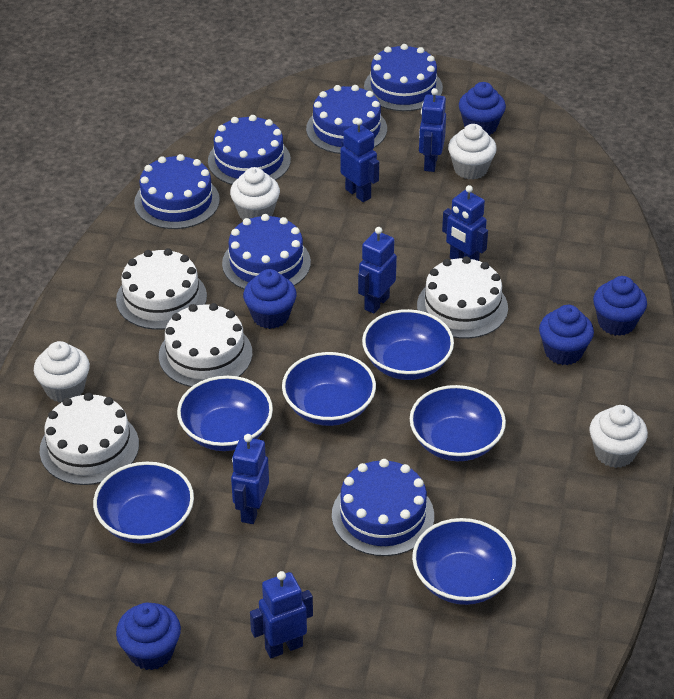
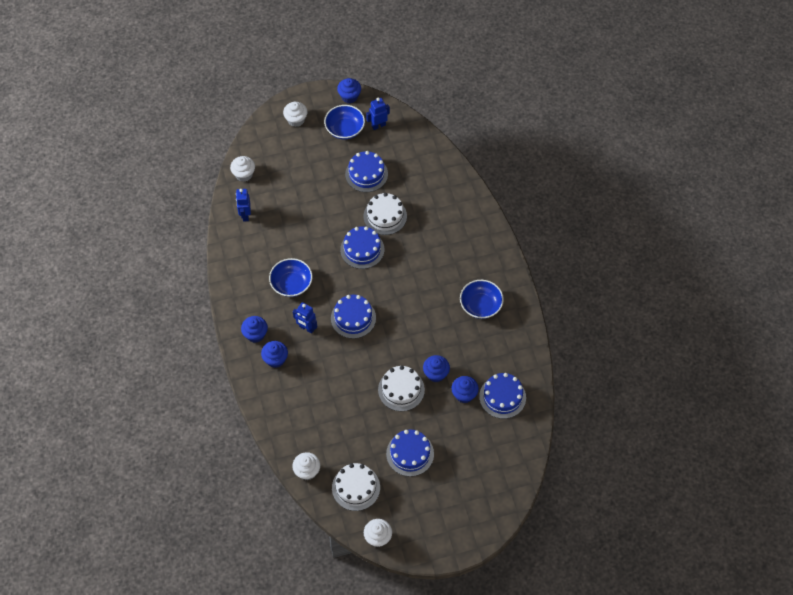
blue bowl: [93,462,194,544] [177,376,273,451] [282,352,376,426] [362,309,454,380] [410,385,506,461] [412,518,516,605] = 6 -> [269,258,312,297] [324,105,365,140] [460,280,504,319] = 3
blue cake: [134,154,220,229] [208,115,291,185] [222,214,311,290] [306,85,387,154] [332,459,434,556] [364,44,443,111] = 6 -> [331,295,376,339] [340,226,384,269] [345,151,388,192] [386,429,434,477] [479,373,526,419] = 5
blue robot: [231,434,269,524] [250,571,313,658] [340,118,379,202] [358,227,397,314] [419,88,446,172] [442,185,488,261] = 6 -> [236,189,251,222] [293,302,317,334] [366,98,390,130] = 3
white cake: [40,393,139,485] [116,248,207,330] [159,303,252,387] [417,256,508,339] = 4 -> [332,463,380,511] [364,193,407,235] [378,366,425,411] = 3

